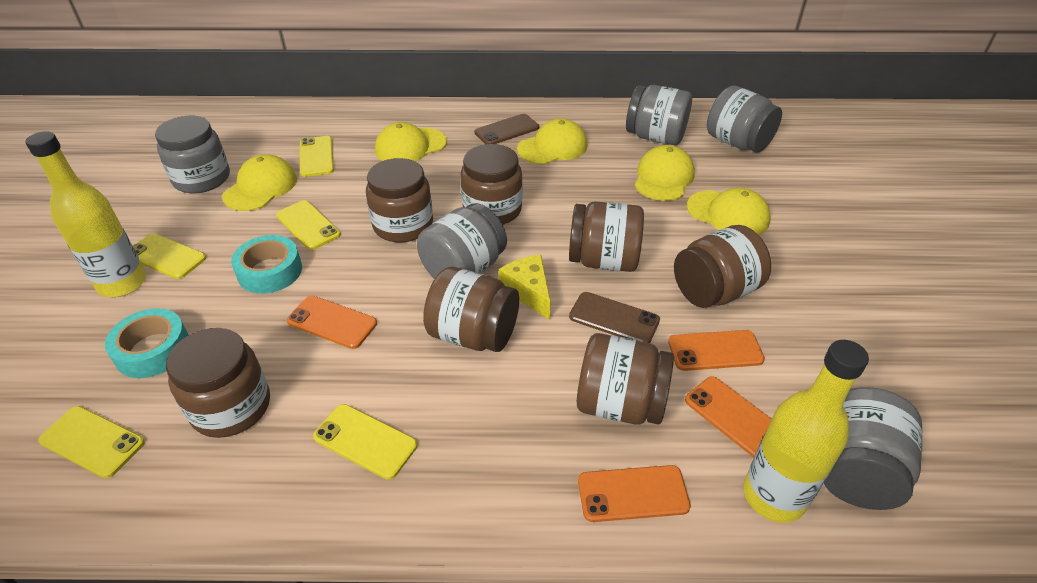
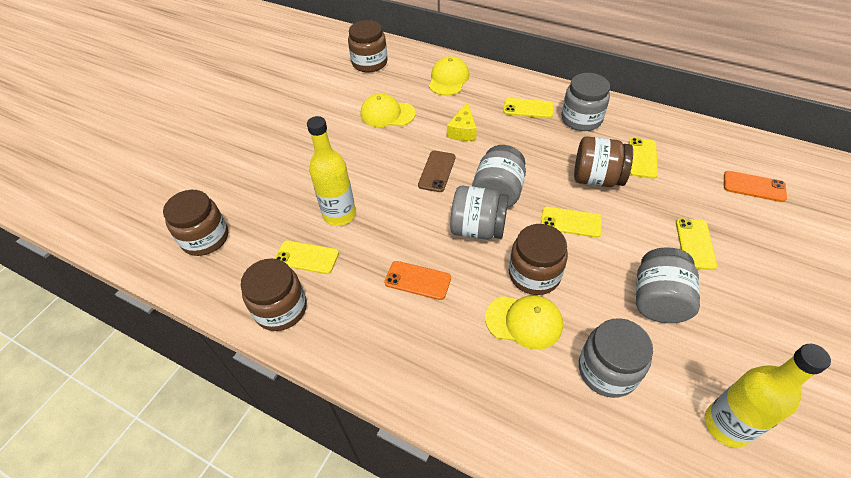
brown jar: [166,328,270,438] [366,158,433,242] [423,267,519,352] [460,144,523,225] [569,201,644,272] [577,333,674,425] [674,225,771,308] = 7 -> [163,190,228,256] [241,258,307,331] [348,20,388,72] [509,224,568,295] [574,136,633,187] = 5
brown phone: [474,114,539,144] [569,292,660,343] = 2 -> [418,150,455,192] = 1
orange phone: [287,296,377,349] [578,465,691,522] [668,330,765,371] [685,376,772,458] = 4 -> [384,261,451,300] [724,171,787,202] = 2
turquoise tape: [105,308,189,378] [231,235,302,294] = 2 -> none = 0
yellow cap: [222,154,297,211] [375,122,447,161] [517,118,587,165] [634,145,695,201] [687,188,771,235] = 5 -> [361,93,416,127] [429,56,469,96] [485,295,563,350] = 3

